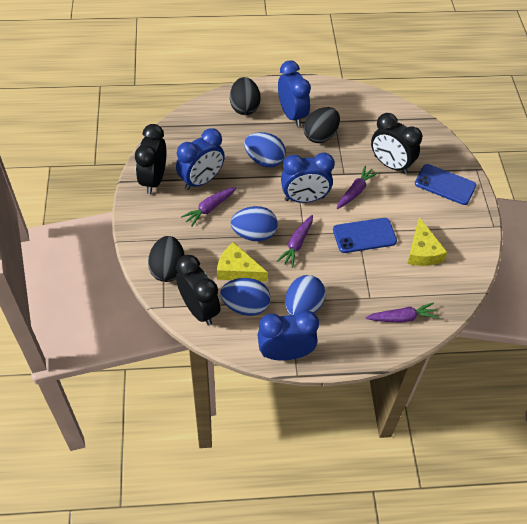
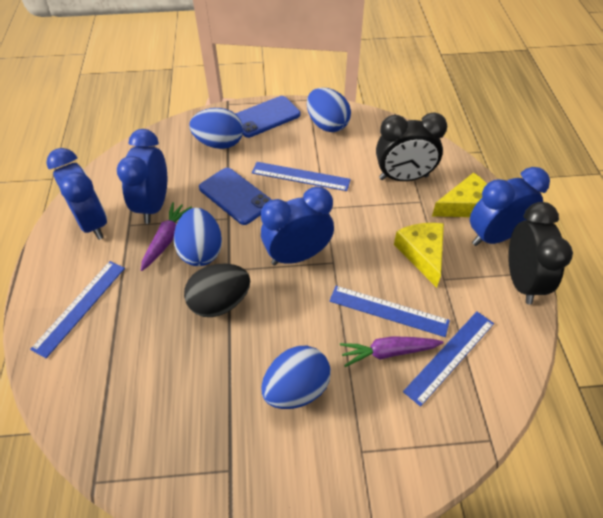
black clock: [135,124,166,194] [176,255,221,326] [371,113,422,174] = 3 -> [376,112,447,181] [508,202,573,305] = 2
black egg: [148,236,184,282] [230,77,261,115] [304,107,340,143] = 3 -> [184,263,250,317] = 1
blue ruler: none = 0 -> [30,261,125,358] [252,162,351,191] [330,286,450,337] [403,311,494,407] = 4
purple carrot: [181,187,236,227] [277,215,313,268] [337,165,379,209] [366,302,439,323] = 4 -> [141,202,192,271] [340,336,444,367] = 2

